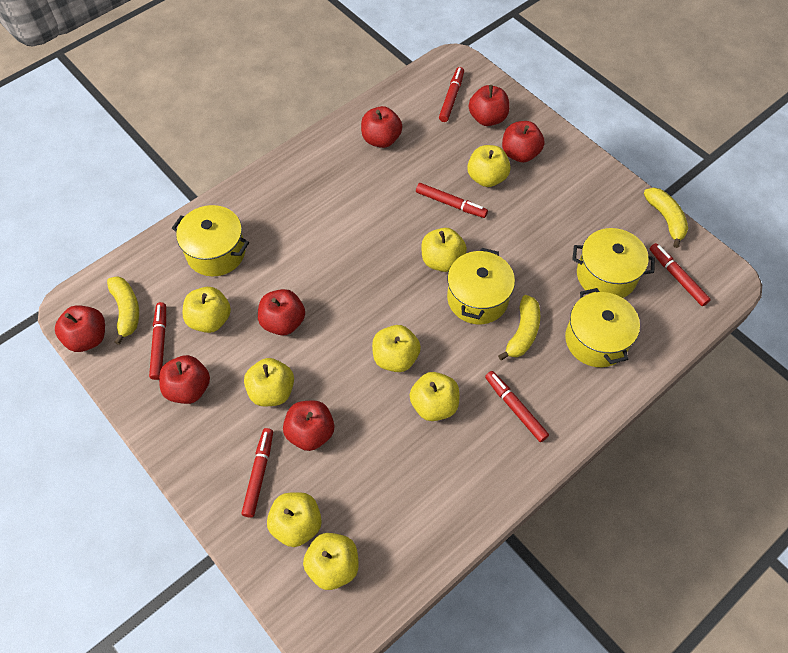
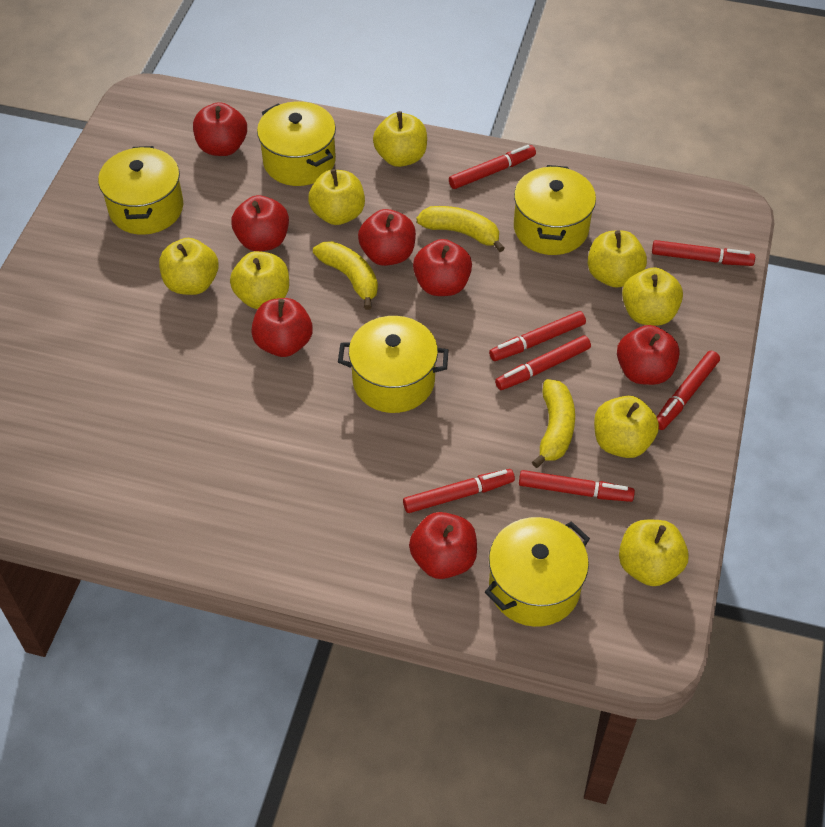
red marker: [149,302,166,380] [241,428,273,518] [416,183,488,218] [439,67,464,122] [485,371,549,442] [650,243,711,306] = 6 -> [403,469,515,513] [449,145,536,189] [489,311,586,361] [495,335,591,390] [519,470,635,502] [652,240,755,266] [657,351,720,430] = 7
yellow pot: [172,205,249,276] [447,248,515,324] [565,288,640,367] [572,228,655,298] = 4 -> [98,146,183,235] [257,101,336,186] [338,316,449,413] [485,517,590,627] [514,165,596,255] = 5

